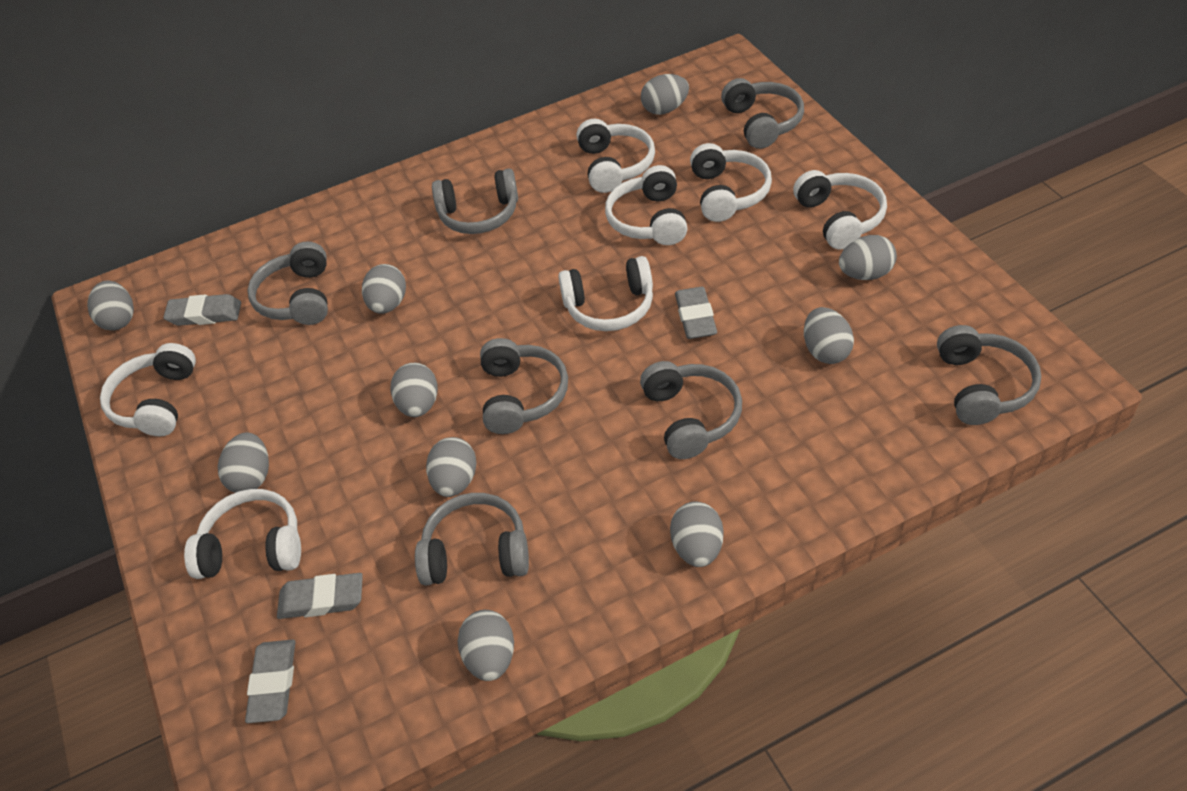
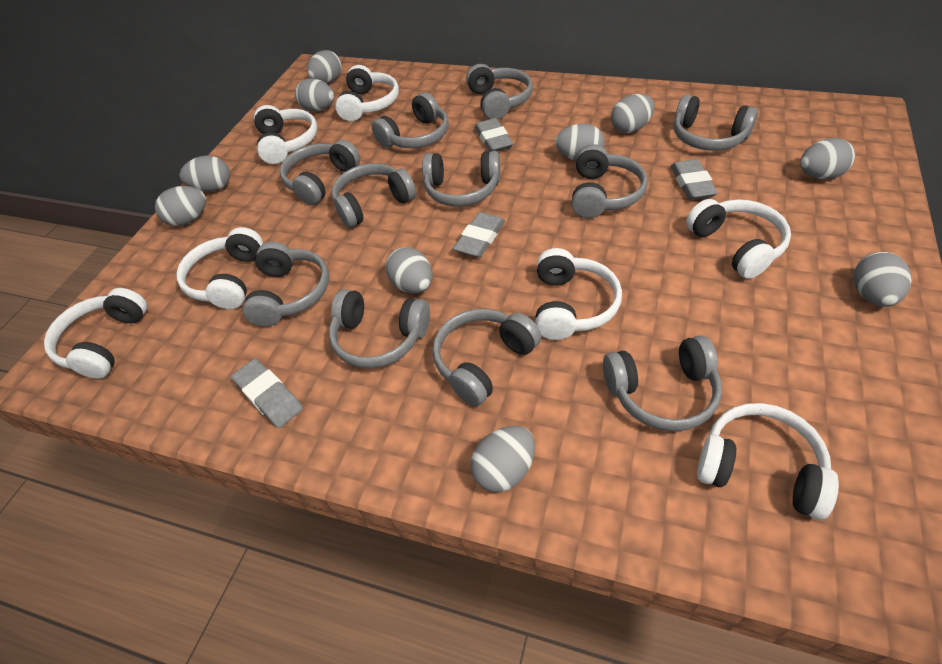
grey headphones: [247,241,328,325] [415,493,529,586] [432,168,518,234] [480,338,568,434] [640,361,742,459] [721,78,804,149] [937,325,1041,425] = 7 -> [242,242,329,327] [280,140,361,205] [329,289,430,368] [332,163,416,228] [372,92,449,148] [422,151,500,206] [432,309,541,406] [466,64,533,120] [571,144,648,218] [603,336,722,431] [673,94,758,151] = 11

